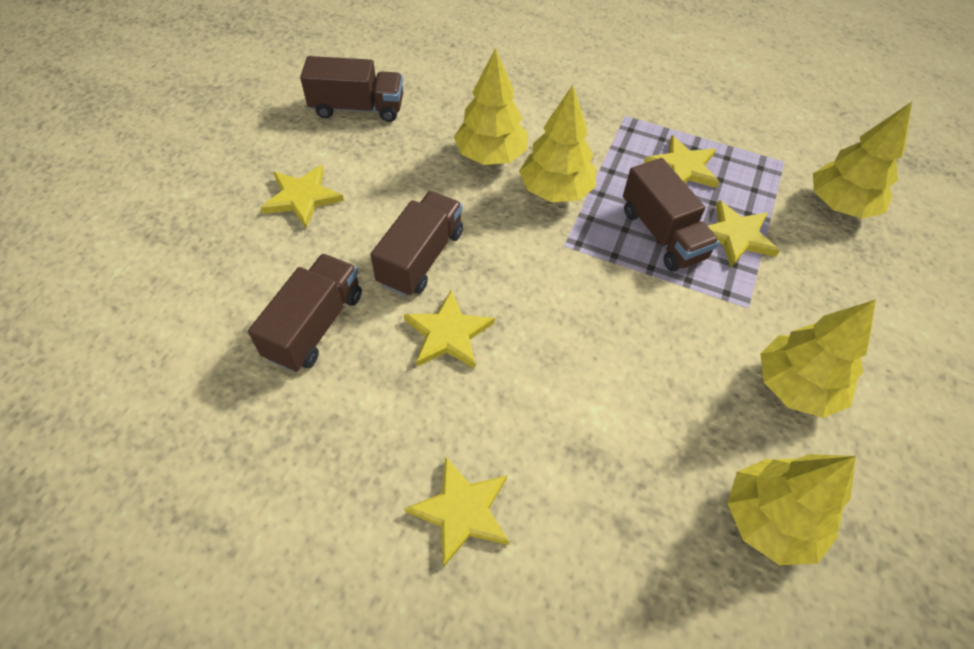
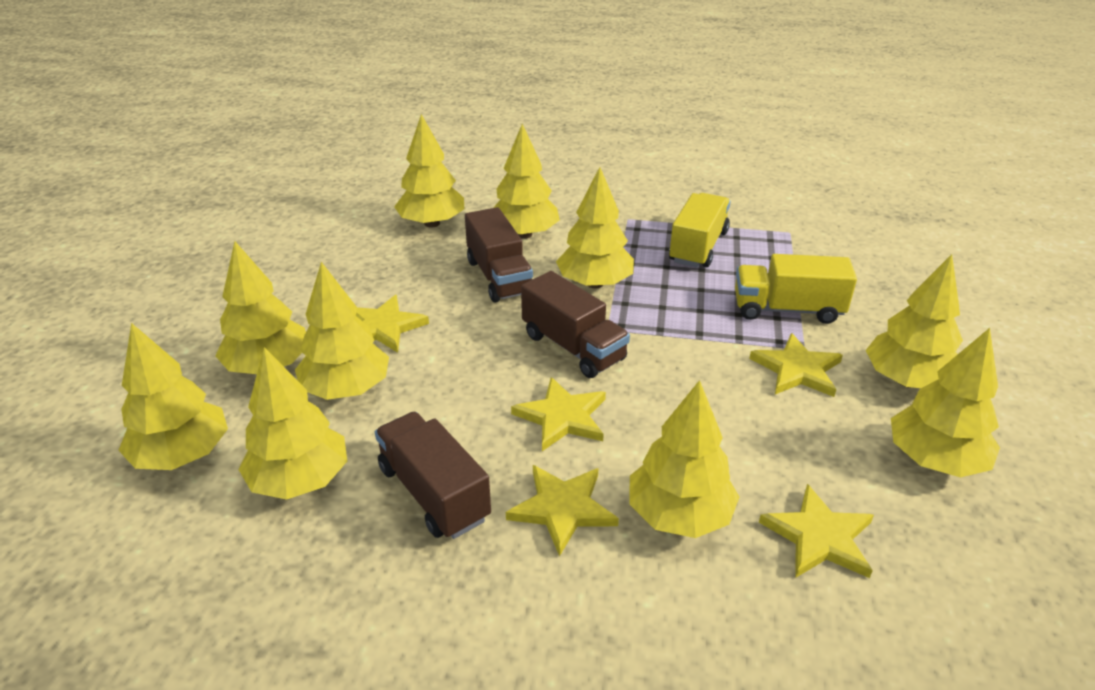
brown truck: [248,254,362,372] [300,56,403,122] [370,191,463,297] [623,158,719,272] = 4 -> [375,412,491,539] [465,207,533,302] [521,271,630,378] = 3
yellow tree: [454,48,528,165] [519,85,596,202] [727,454,856,565] [760,300,876,418] [813,102,912,219] = 5 -> [118,323,228,470] [215,241,306,374] [238,347,347,500] [295,262,389,400] [394,114,464,228] [494,124,560,239] [556,167,634,289] [629,380,739,538] [865,254,963,388] [891,328,1000,477] = 10
yellow truck: none = 0 -> [669,193,731,268] [735,254,857,324] = 2

